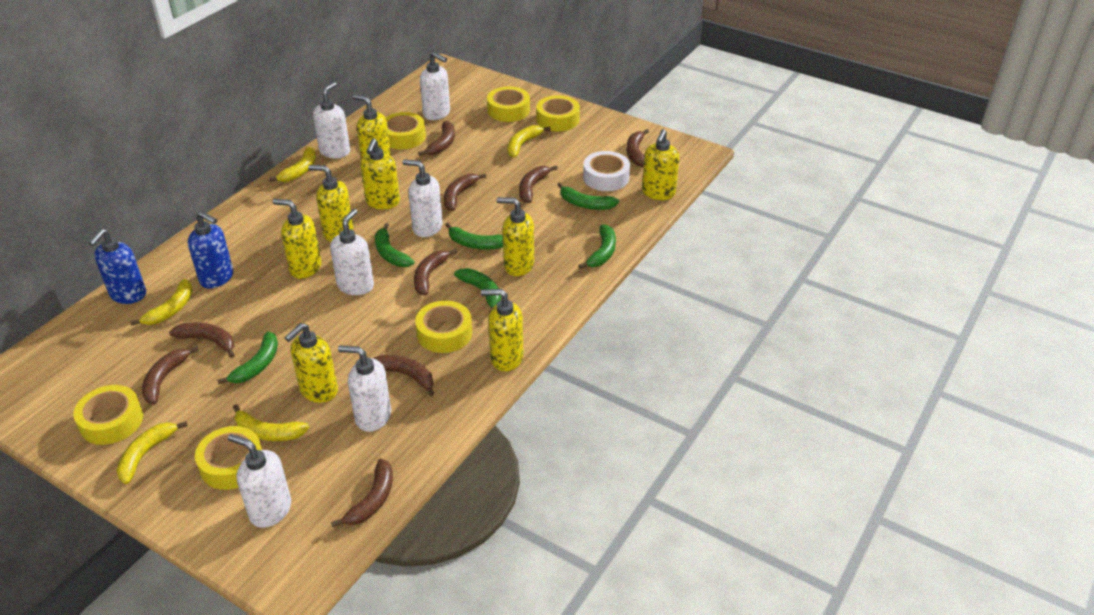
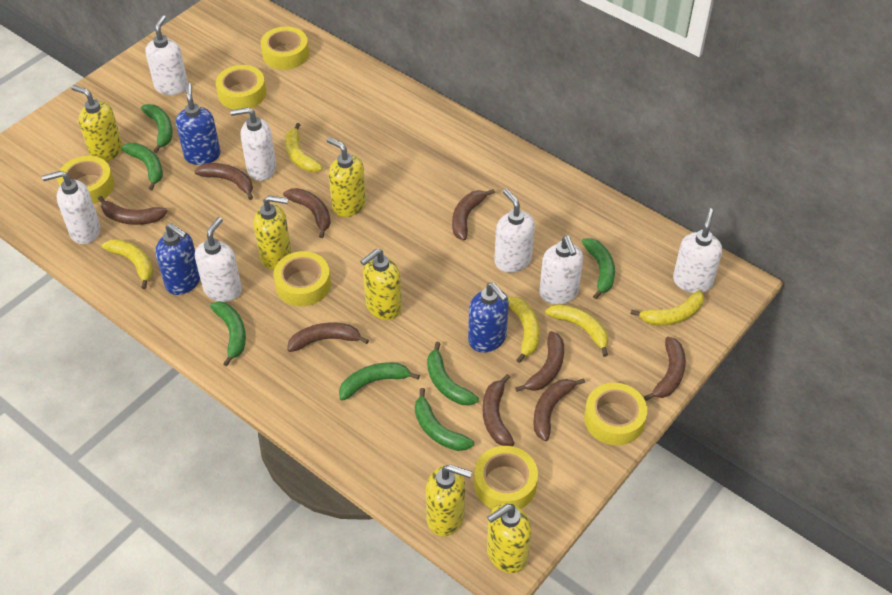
blue soap dispenser: [89,229,146,304] [188,211,233,289] = 2 -> [155,223,200,295] [176,83,221,165] [468,282,509,352] = 3
green banana: [217,331,278,384] [375,223,414,267] [446,223,503,250] [454,268,501,314] [558,183,619,210] [578,224,616,269] = 6 -> [121,143,163,190] [141,104,173,153] [210,301,246,366] [339,362,420,401] [415,388,474,451] [427,342,479,405] [582,238,615,299] = 7
white soap dispenser: [228,434,291,528] [313,82,350,158] [330,209,374,295] [338,345,391,432] [403,159,443,237] [420,52,450,120] = 6 -> [42,171,101,244] [145,15,188,95] [195,217,242,302] [230,107,276,181] [494,189,535,273] [539,236,583,304] [673,208,722,293] = 7
white tape: [583,151,630,191] = 1 -> none = 0
yellow soap dispenser: [273,199,321,279] [285,323,338,403] [308,165,353,242] [353,94,391,160] [360,138,400,210] [481,289,523,371] [497,197,534,276] [642,129,680,200] = 8 -> [71,85,123,162] [253,195,291,270] [326,137,366,217] [360,249,402,320] [426,464,472,536] [487,503,531,573] = 6

